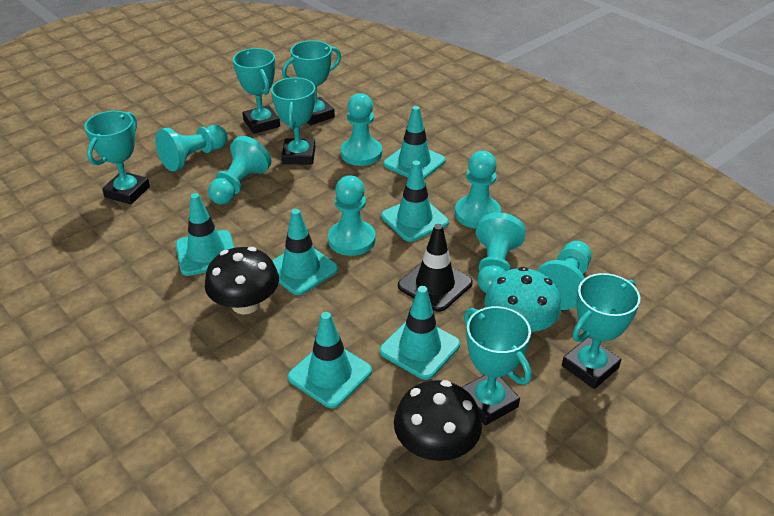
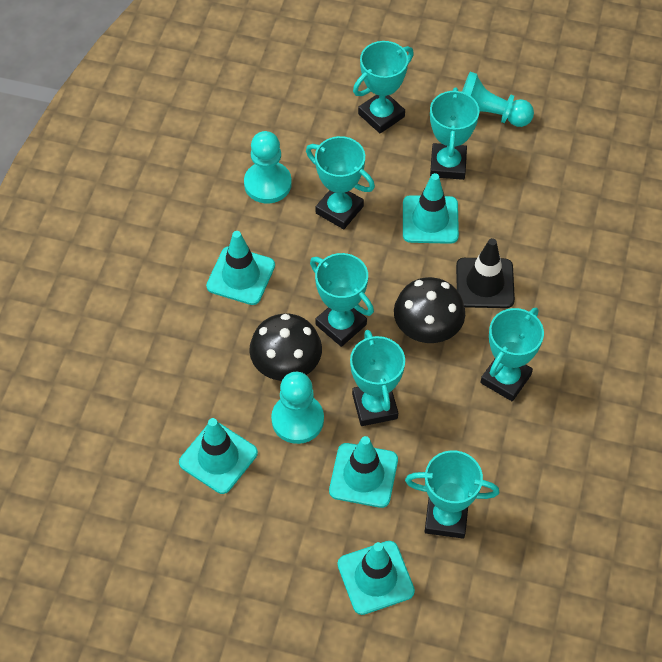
turquoise mushroom: [484,267,561,334] = 1 -> none = 0
turquoise pawn: [155,125,228,171] [208,136,271,205] [328,175,376,256] [340,93,382,166] [455,151,501,229] [476,213,526,293] [537,241,591,310] = 7 -> [244,131,292,203] [271,372,324,444] [462,72,534,127] = 3
turquoise traffic cone: [176,193,234,276] [272,209,338,295] [288,312,372,408] [380,286,460,380] [381,160,449,242] [383,106,446,179] = 6 -> [179,418,258,494] [206,231,275,305] [329,436,398,508] [338,541,415,615] [403,173,459,244] = 5
turquoise trophy: [84,111,150,204] [233,48,280,134] [271,77,316,164] [282,40,341,125] [462,306,532,425] [562,273,640,389] = 6 -> [306,136,375,229] [310,253,374,347] [350,330,405,426] [353,41,414,134] [405,450,499,539] [430,87,480,180] [480,308,544,401] = 7

